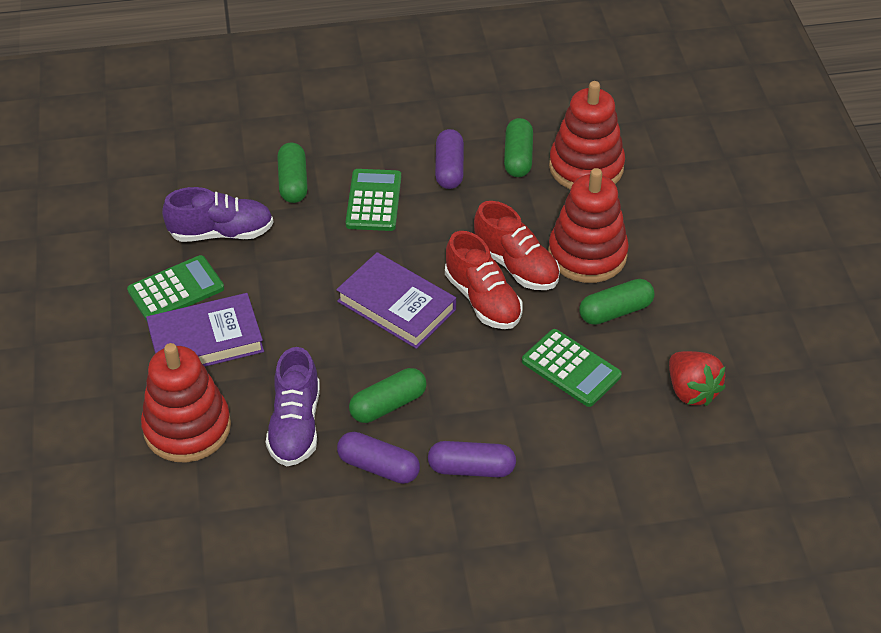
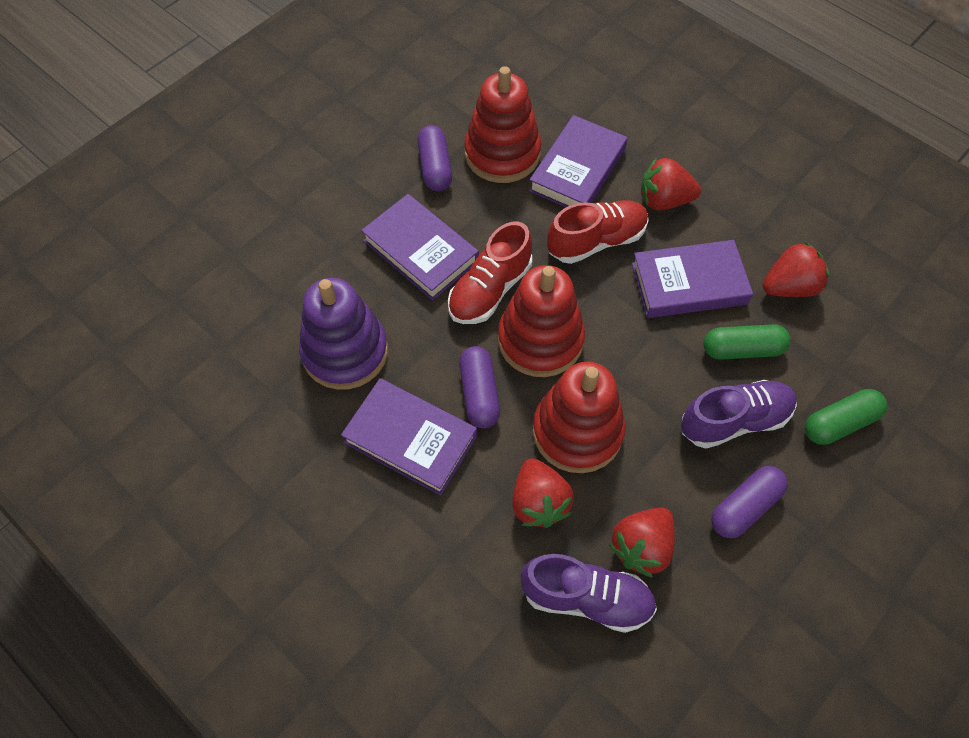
green calculator: [127,255,224,321] [346,169,401,231] [522,329,622,407] = 3 -> none = 0
green capsule: [277,143,308,203] [349,368,427,423] [504,118,533,177] [579,279,654,325] = 4 -> [704,324,791,360] [805,389,887,445] = 2
purple book: [146,293,264,367] [336,252,456,349] = 2 -> [341,378,477,495] [361,194,479,301] [529,115,628,207] [632,240,753,318] = 4
purple stacking toy: none = 0 -> [299,278,388,390] = 1
red strawberry: [669,351,726,406] = 1 -> [512,458,574,528] [609,507,675,578] [641,157,701,210] [763,242,829,297] = 4

